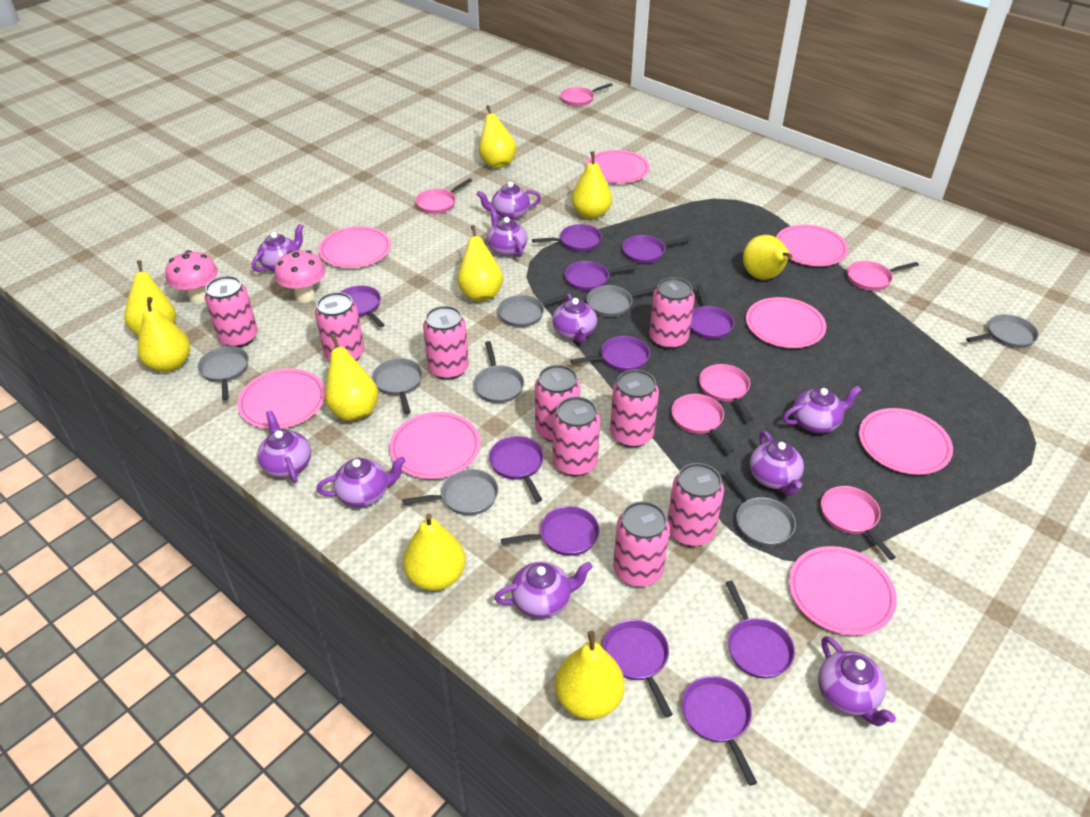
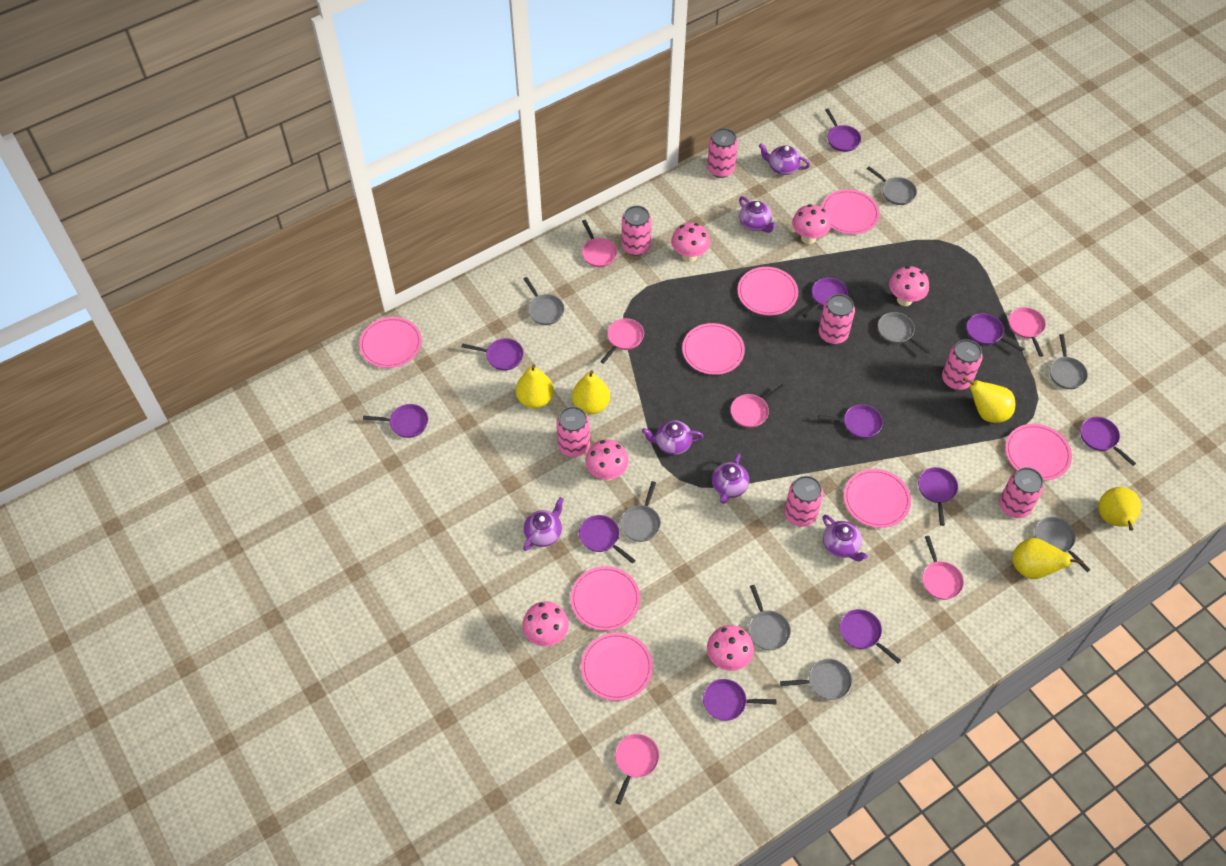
pink can: [205,276,258,348] [315,292,364,361] [423,306,469,380] [535,365,581,442] [553,397,600,476] [610,369,659,448] [613,501,670,587] [649,277,695,350] [667,463,724,547] = 9 -> [556,406,590,457] [622,206,652,256] [707,128,738,178] [785,476,823,527] [819,294,855,344] [942,339,983,390] [999,467,1044,518] = 7
pink mushroom: [165,250,218,304] [275,250,325,303] = 2 -> [522,601,569,646] [585,440,629,481] [671,223,710,262] [707,625,754,671] [792,204,831,244] [889,266,929,306] = 6
purple teapot: [252,223,304,272] [257,410,311,483] [316,456,406,507] [477,182,541,220] [487,207,527,257] [494,562,592,618] [552,293,597,343] [750,431,804,496] [783,386,862,433] [818,636,896,726] = 10 -> [523,497,564,551] [642,420,704,455] [712,453,749,504] [739,196,776,233] [759,144,810,175] [823,515,868,562] = 6
yellow pear: [124,260,176,336] [137,297,190,372] [325,334,378,421] [403,513,466,591] [457,225,503,301] [479,105,517,168] [555,631,625,719] [571,151,612,219] [743,235,793,280] = 9 -> [516,364,554,408] [572,370,610,414] [963,377,1015,423] [1012,538,1083,579] [1098,487,1141,531] = 5

